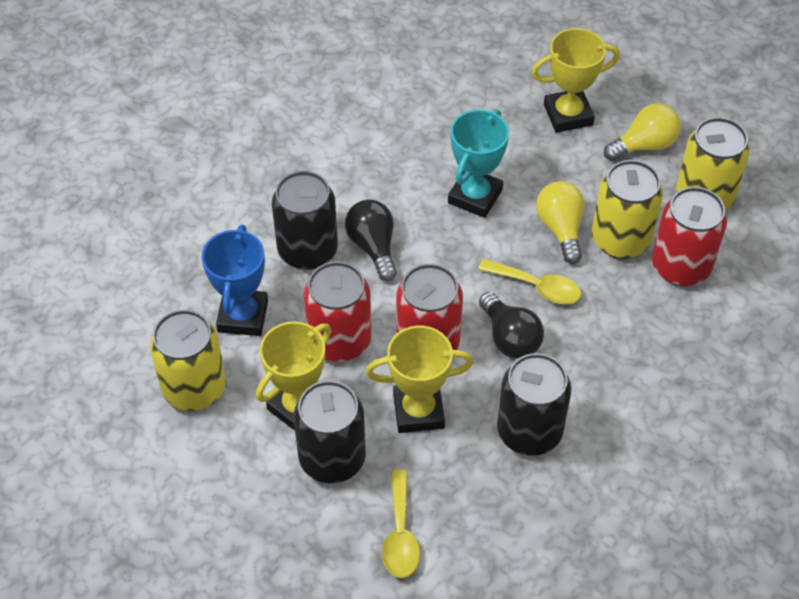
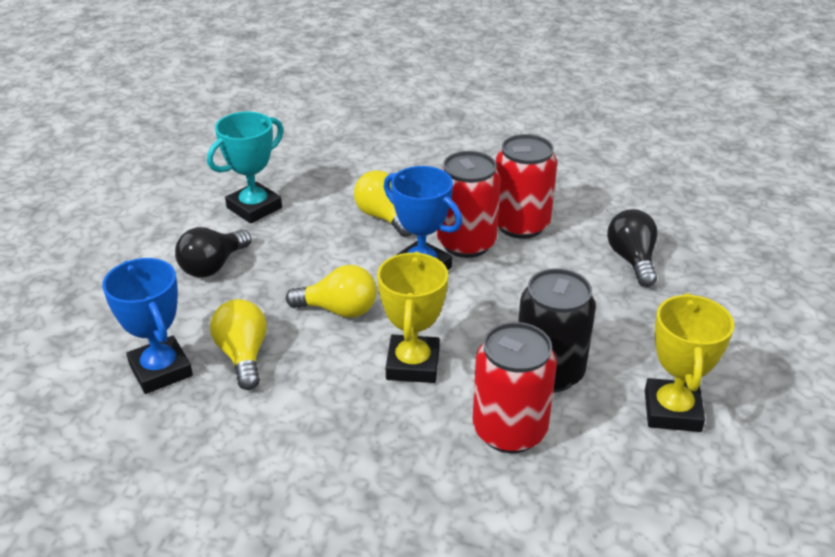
black can: [272,171,338,270] [294,381,366,483] [497,353,572,456] = 3 -> [518,268,596,392] = 1
blue trophy: [201,225,268,336] = 1 -> [102,258,193,394] [384,166,462,270] = 2
yellow can: [150,310,226,411] [592,160,663,259] [676,117,750,210] = 3 -> none = 0
yellow light bulb: [536,181,585,264] [604,103,681,161] = 2 -> [210,299,267,390] [286,265,377,318] [354,170,412,237] = 3
yellow spoon: [382,470,420,578] [478,259,581,304] = 2 -> none = 0
yellow trophy: [256,321,331,431] [366,326,473,433] [531,28,620,133] = 3 -> [377,252,448,383] [645,293,734,432] = 2

